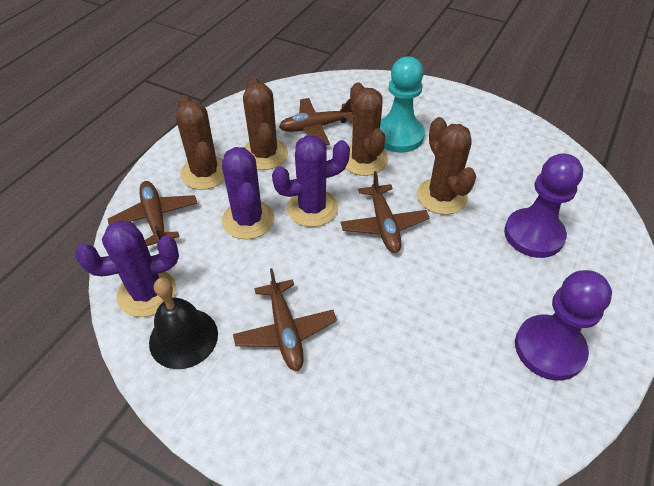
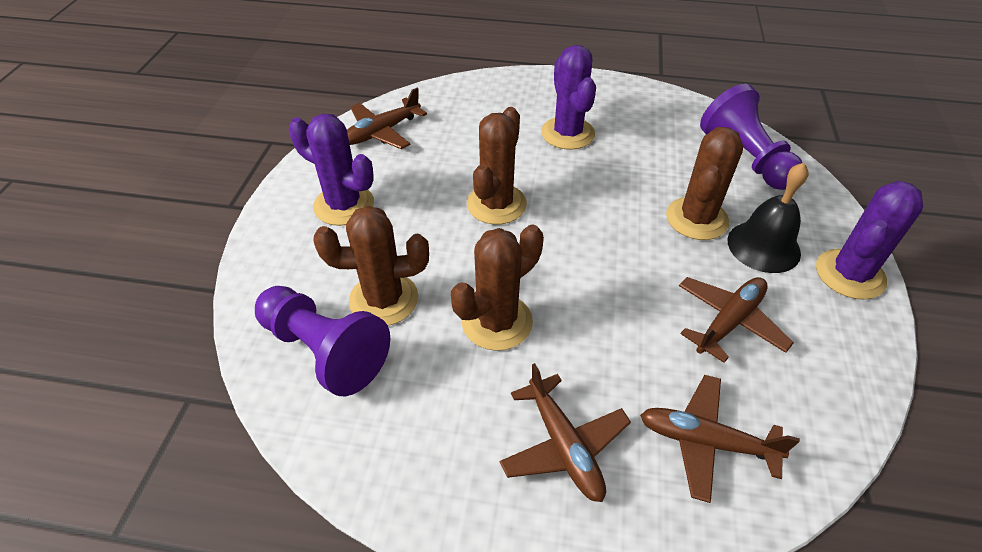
turquoise pawn: [380,56,425,153] = 1 -> none = 0

